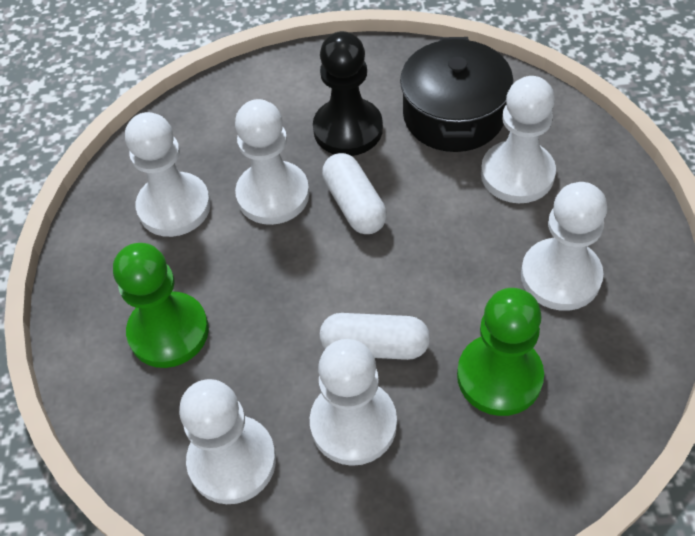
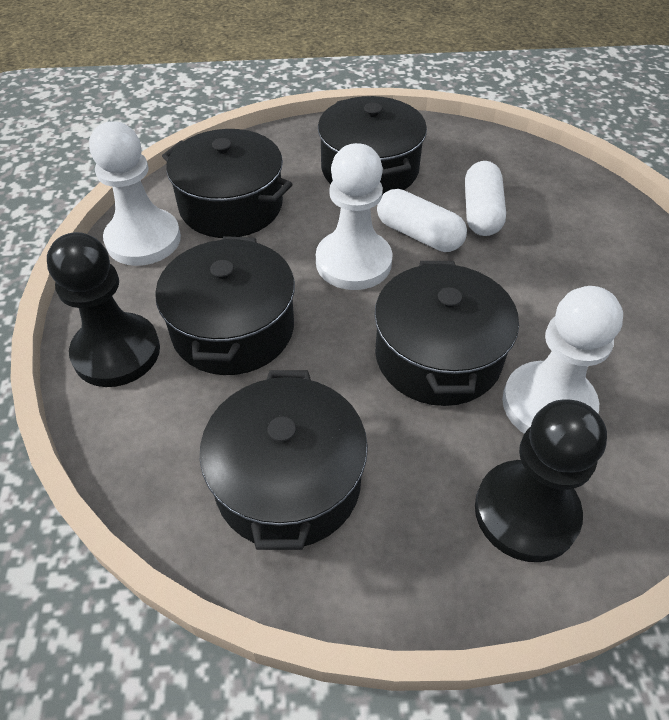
black pawn: [313,31,383,156] = 1 -> [47,232,160,387] [475,399,607,562] = 2
black pot: [400,37,513,152] = 1 -> [155,236,295,375] [162,129,292,238] [200,370,368,550] [318,96,427,195] [374,261,519,406] = 5
green pawn: [113,243,209,368] [457,288,544,416] = 2 -> none = 0
white pawn: [125,112,211,237] [179,379,276,504] [235,99,309,225] [310,339,397,466] [481,76,556,203] [521,182,607,311] = 6 -> [89,121,181,266] [316,143,393,290] [502,286,623,434] = 3

